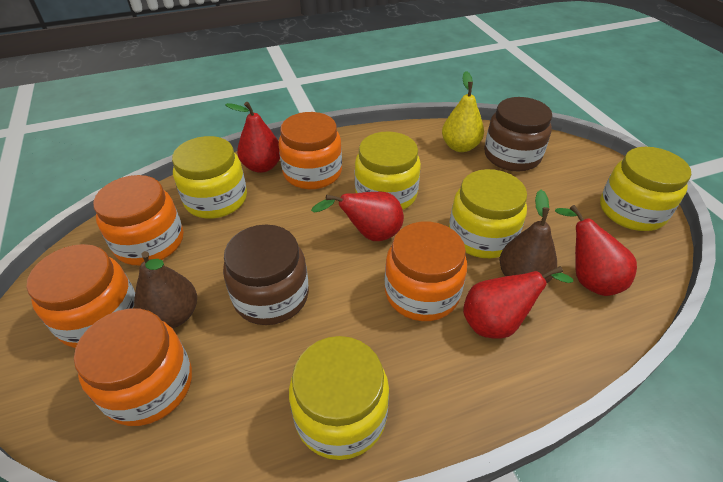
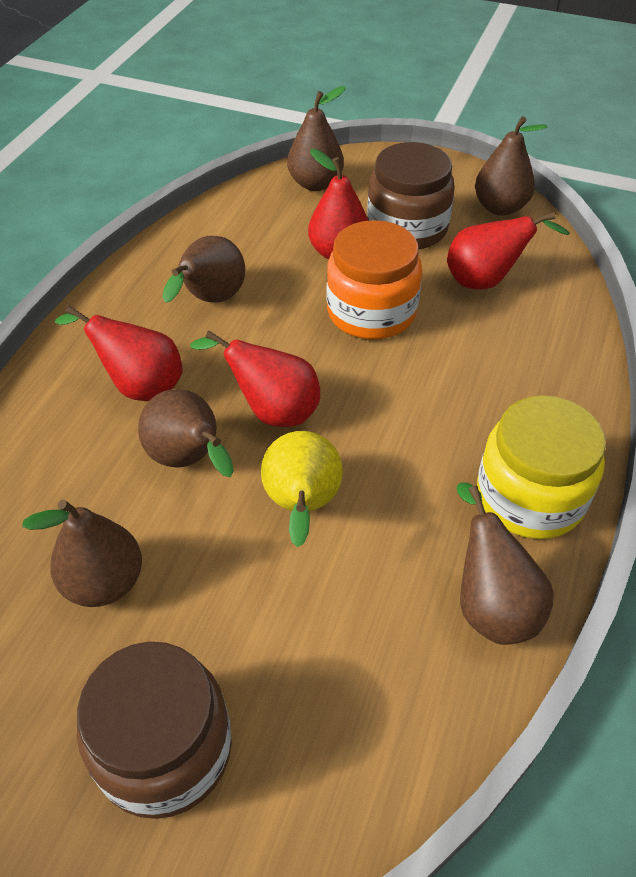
brown pear: [134,251,197,328] [500,190,557,283] = 2 -> [22,499,142,607] [138,389,234,477] [162,236,245,303] [287,86,346,191] [457,483,554,645] [475,116,547,216] = 6
orange jar: [27,244,135,348] [74,308,192,426] [93,175,183,265] [279,112,342,189] [384,222,467,321] = 5 -> [326,220,422,339] = 1
yellow jar: [172,136,247,218] [289,336,389,460] [355,132,421,210] [449,169,527,258] [600,147,691,231] = 5 -> [477,395,606,539] = 1

